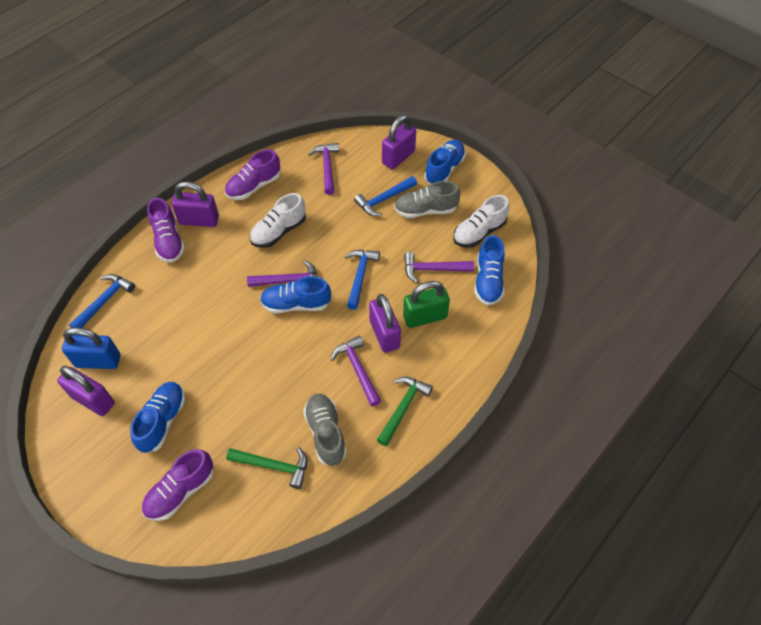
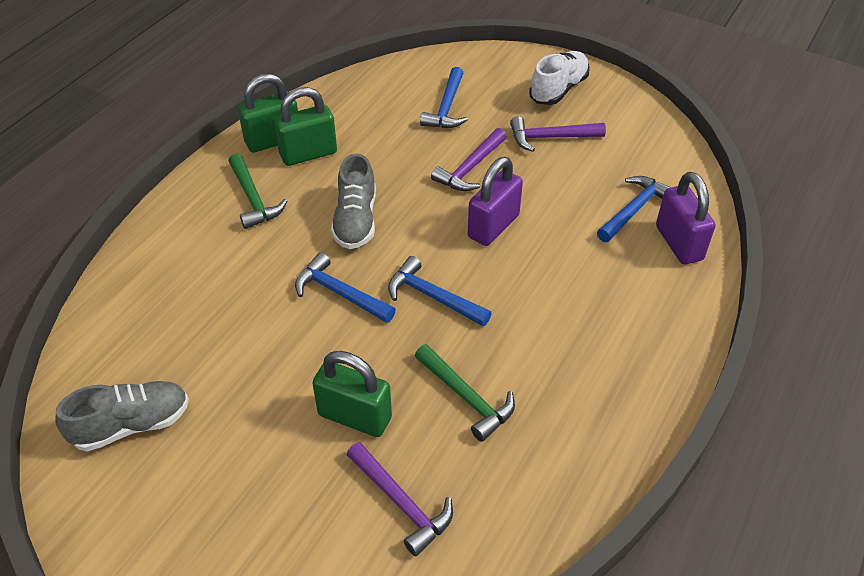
blue hammer: [69,274,135,328] [344,250,380,310] [354,176,417,216] = 3 -> [295,252,396,323] [388,256,492,326] [420,67,468,128] [597,176,672,242] = 4
blue padlock: [62,327,120,369] = 1 -> none = 0
blue shoe: [130,382,185,453] [260,276,331,313] [424,140,466,185] [474,235,505,305] = 4 -> none = 0
green padlock: [403,281,450,328] = 1 -> [238,74,298,153] [274,87,337,166] [312,351,392,437] = 3
purple hammer: [247,260,317,287] [309,143,339,195] [331,336,381,406] [404,252,474,283] = 4 -> [347,442,453,556] [431,128,507,191] [510,116,606,152] = 3
purple padlock: [57,366,115,416] [172,181,219,227] [369,294,401,353] [382,115,416,169] = 4 -> [468,157,523,246] [656,172,715,264] = 2
purple shoe: [142,449,214,521] [147,198,185,263] [225,149,280,200] = 3 -> none = 0
white shoe: [250,193,306,248] [453,195,509,248] = 2 -> [529,51,590,105] = 1

